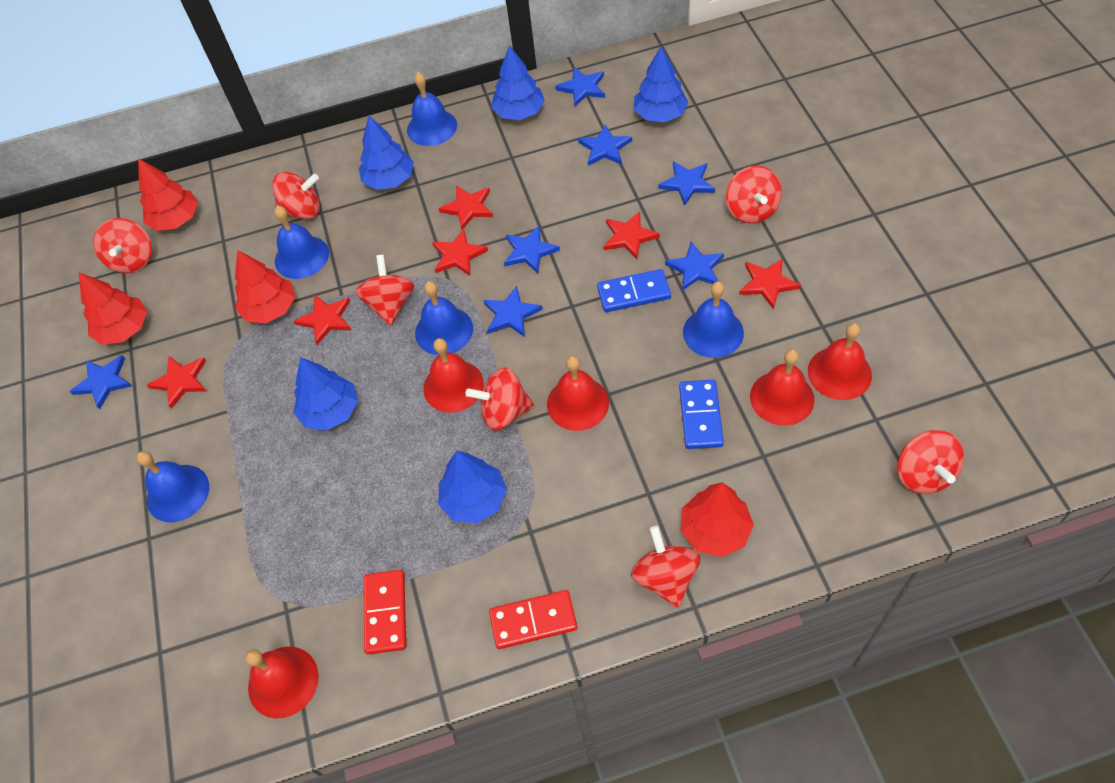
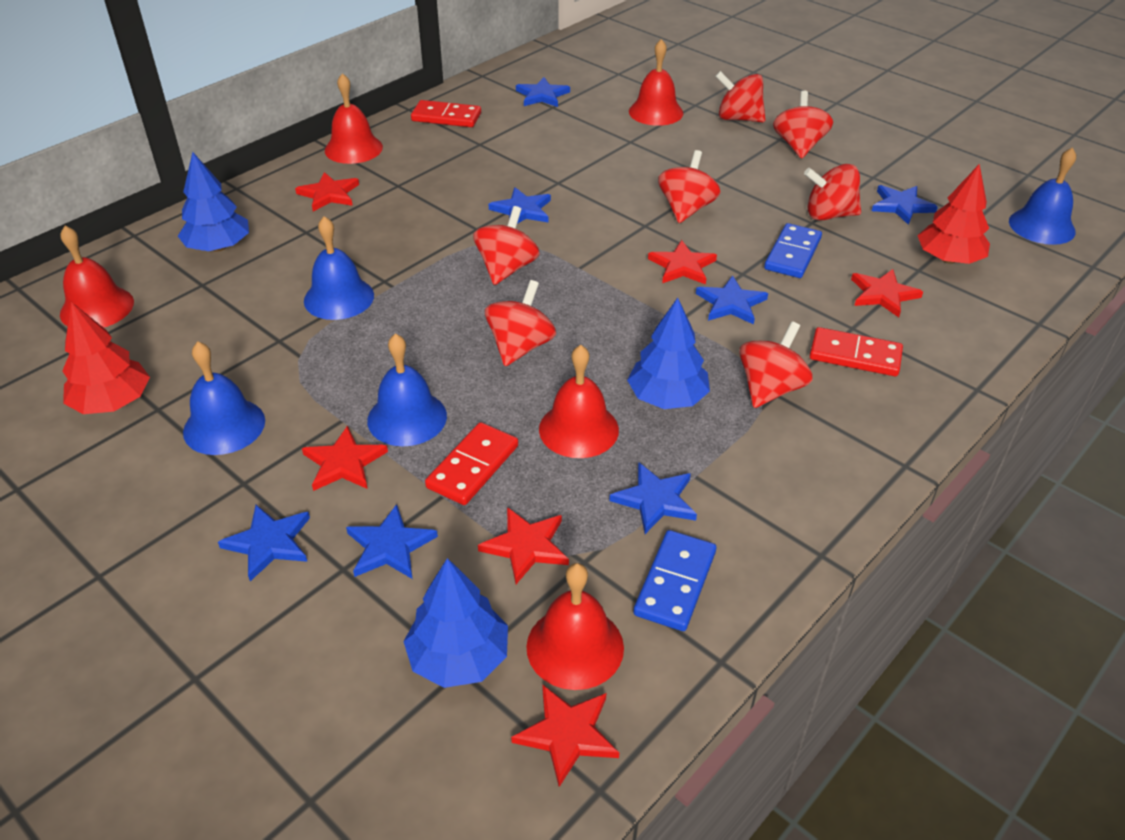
blue bell: [136,451,209,522] [274,206,329,279] [407,72,457,146] [415,281,473,355] [683,281,744,358] = 5 -> [183,341,265,455] [304,216,374,320] [367,333,447,446] [1009,147,1076,245] = 4
blue tree: [294,357,358,431] [359,116,414,190] [438,451,507,523] [491,45,545,120] [634,46,689,122] = 5 -> [178,152,249,252] [403,558,508,688] [627,298,710,409] = 3
red domino: [364,570,406,655] [489,590,577,649] = 2 -> [411,100,481,127] [425,422,518,505] [810,327,903,376] = 3
red tree: [79,273,147,345] [138,158,198,231] [235,250,295,323] [681,482,754,557] = 4 -> [62,302,150,414] [917,164,990,264] = 2

